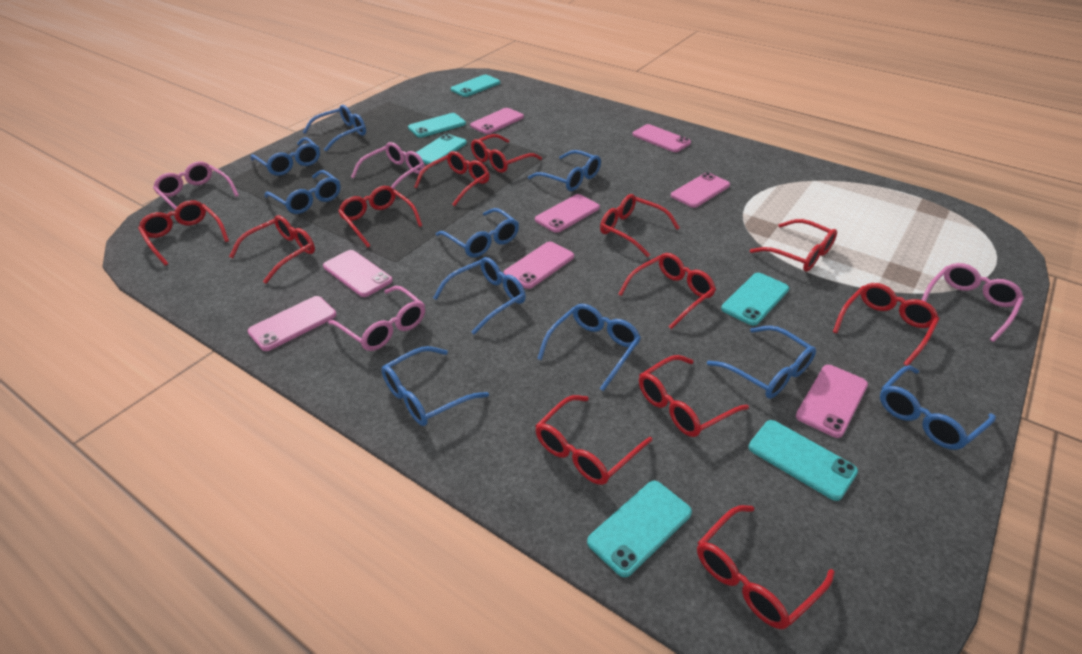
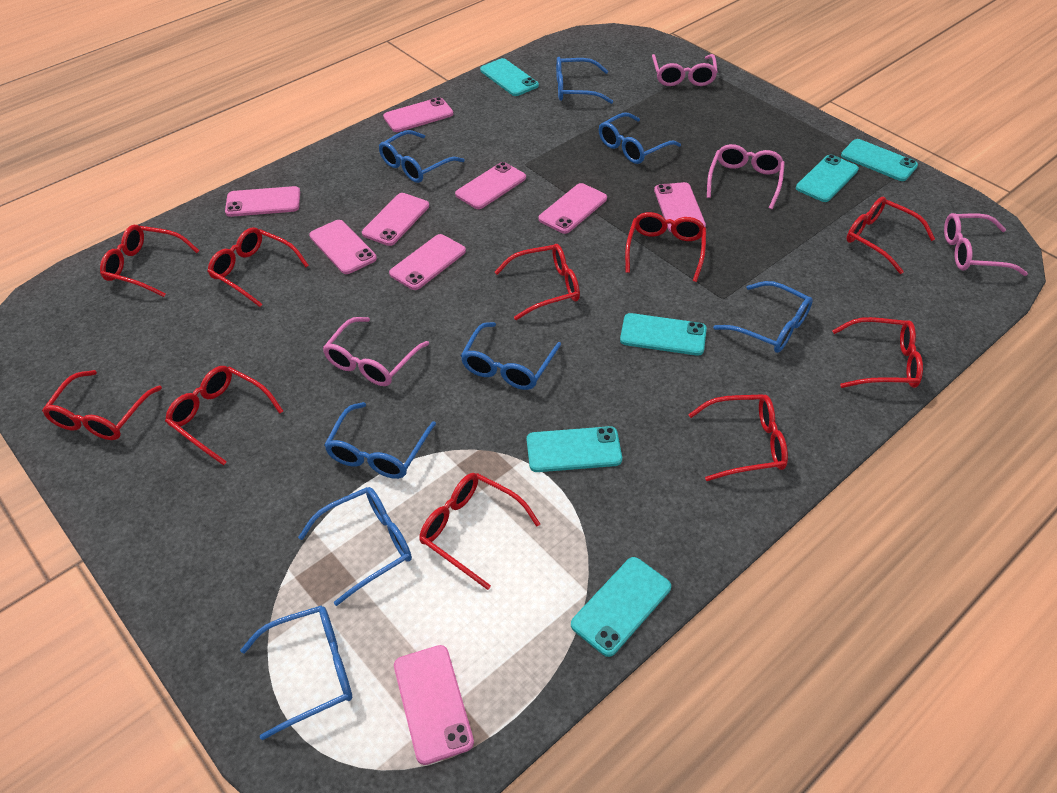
blue glasses: [251,137,320,176] [264,170,341,214] [303,105,366,151] [381,346,489,426] [433,257,526,334] [436,208,519,257] [528,150,601,191] [537,304,641,391] [707,326,816,399] [880,365,996,450] = 10 -> [240,605,352,740] [298,487,412,606] [324,402,436,479] [379,130,465,183] [461,322,561,390] [556,57,613,104] [599,113,681,164] [713,281,813,353] = 8
pink phone: [248,296,336,351] [323,250,393,297] [470,108,524,134] [504,242,574,289] [535,194,600,233] [632,124,691,152] [671,172,730,208] [796,365,868,438] = 8 -> [225,186,300,217] [309,220,377,274] [362,193,429,246] [383,97,453,132] [389,234,466,290] [394,645,474,765] [455,162,526,209] [538,183,607,234] [654,182,706,233] = 9
red glasses: [138,200,229,266] [229,215,315,284] [338,186,422,248] [414,151,489,206] [471,134,542,173] [536,395,652,485] [600,194,680,257] [618,253,716,329] [639,355,749,437] [697,505,834,629] [750,219,837,272] [833,283,939,366] = 12 -> [42,370,162,440] [100,225,199,297] [165,366,283,465] [207,227,309,307] [419,473,540,590] [495,244,580,320] [625,212,706,282] [688,394,788,481] [832,317,923,388] [846,197,935,274] = 10

